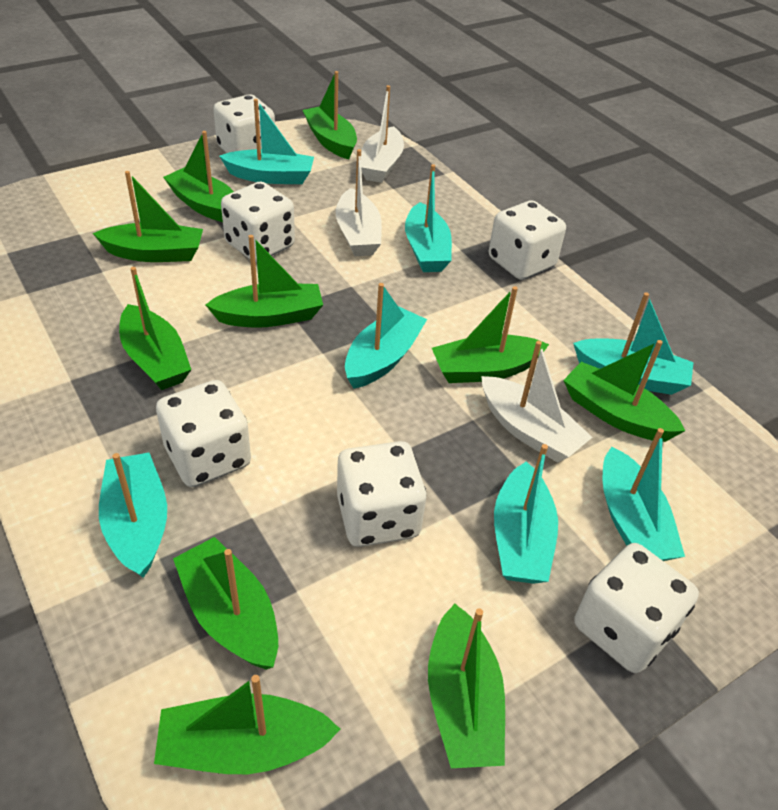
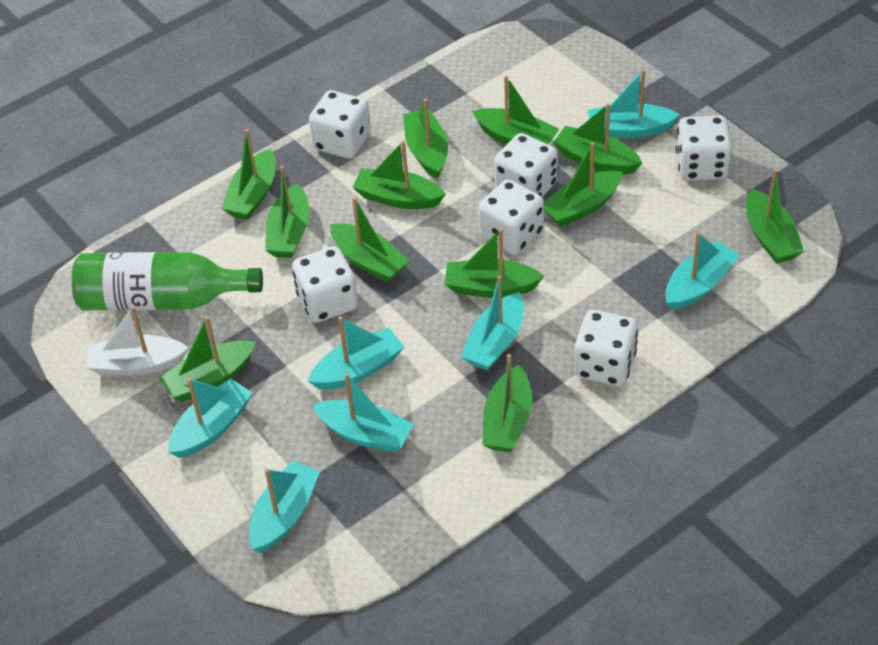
green boat: [93,171,203,262] [119,267,191,390] [154,675,341,774] [163,131,234,222] [173,537,278,670] [206,235,323,328] [303,71,357,159] [428,604,505,768] [432,286,549,383] [563,340,685,442] = 10 -> [159,316,256,402] [221,129,276,220] [265,166,310,258] [330,197,409,283] [352,140,446,209] [403,98,448,179] [445,228,544,298] [472,76,559,145] [482,354,532,452] [544,142,623,227] [553,103,642,174] [746,169,804,264] = 12
green bottle: none = 0 -> [72,252,263,311] = 1
white boat: [336,149,382,256] [361,85,404,183] [481,341,592,463] = 3 -> [87,306,189,376] = 1

